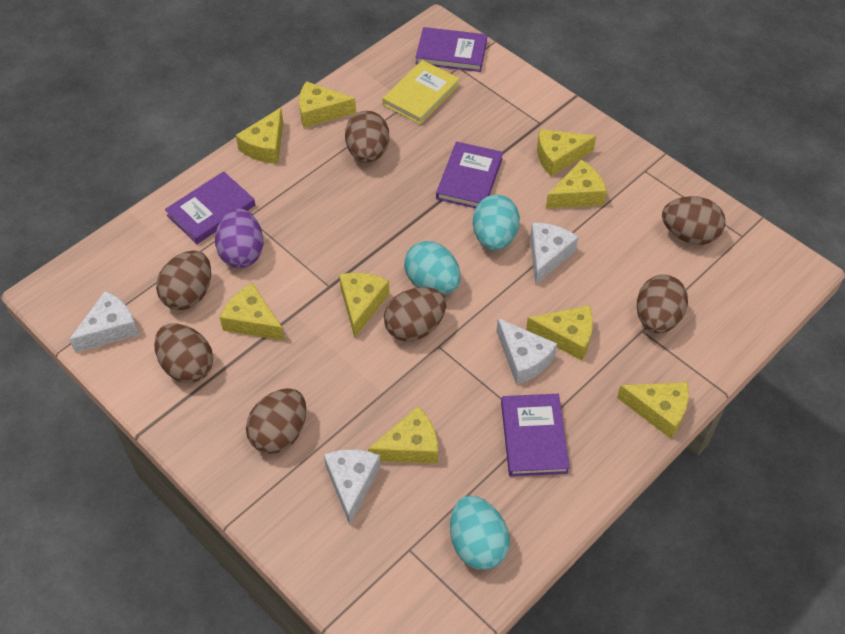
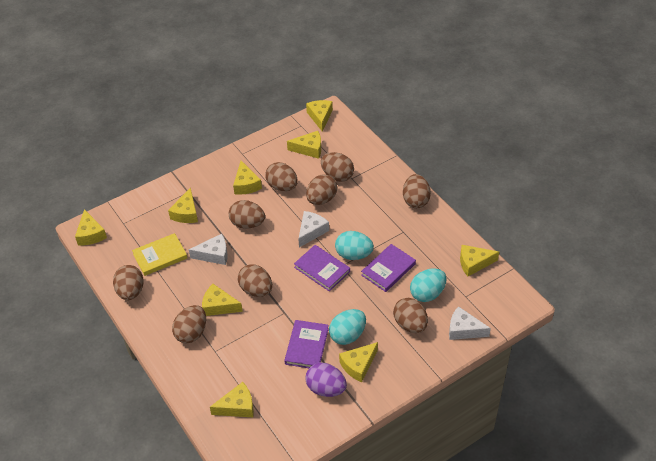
brown egg: [154,323,213,383] [156,250,211,310] [246,388,307,454] [345,111,389,163] [384,287,446,341] [637,275,688,333] [662,196,726,245] = 7 -> [113,265,143,300] [172,305,206,343] [229,200,265,229] [238,264,272,297] [265,162,298,191] [306,174,337,205] [321,152,354,182] [393,298,428,333] [403,174,431,208] = 9
purple book: [165,171,255,244] [416,27,487,72] [436,142,503,209] [501,394,570,477] = 4 -> [284,320,329,368] [294,245,350,291] [361,244,416,292] = 3
white cheese: [69,291,139,353] [324,449,381,525] [496,318,557,384] [530,222,579,285] = 4 -> [189,234,228,265] [298,211,329,247] [449,306,491,340] = 3

